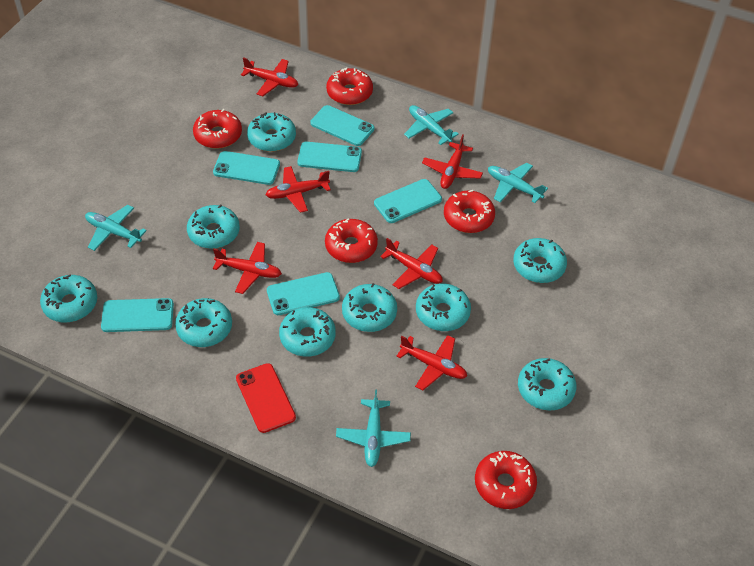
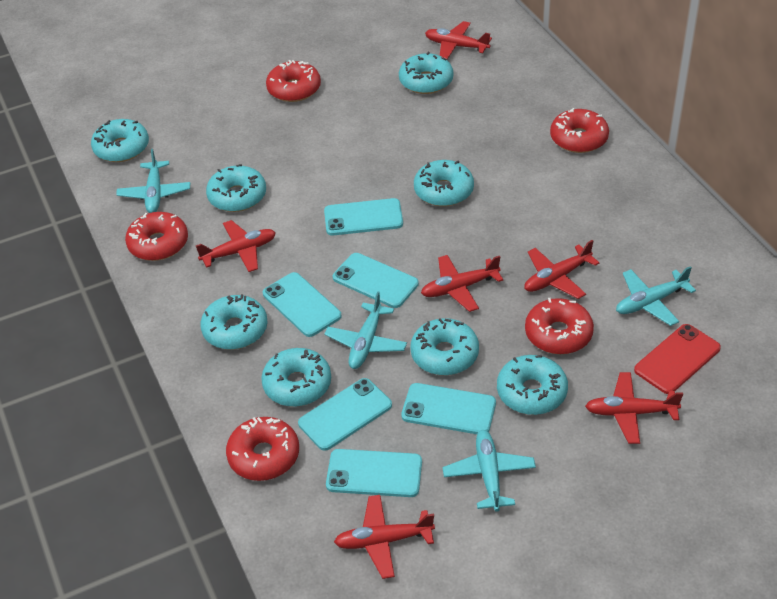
turquoise donut: [40,275,97,322] [175,298,232,347] [187,204,240,249] [247,112,296,152] [279,307,336,357] [342,283,397,332] [416,284,471,331] [513,238,567,283] [518,358,576,411] = 9 -> [91,119,149,162] [200,294,268,350] [206,164,266,212] [261,348,331,407] [399,52,453,94] [410,318,479,375] [414,160,474,207] [497,355,568,415] = 8

